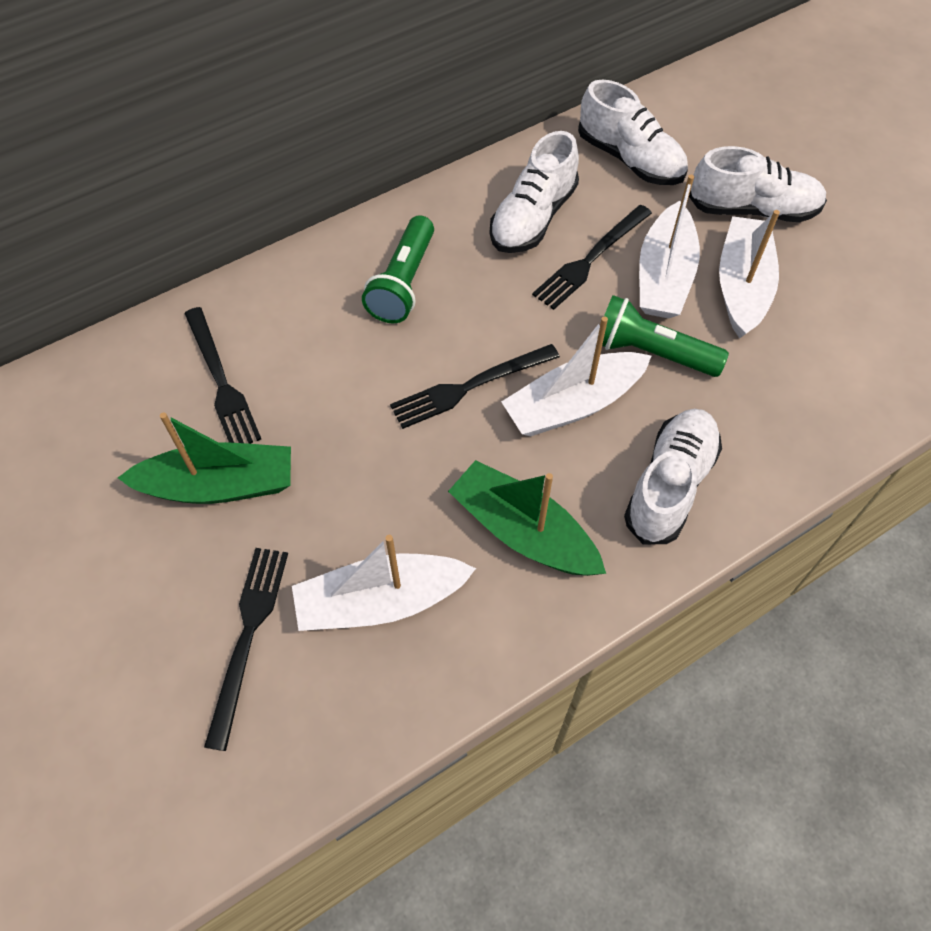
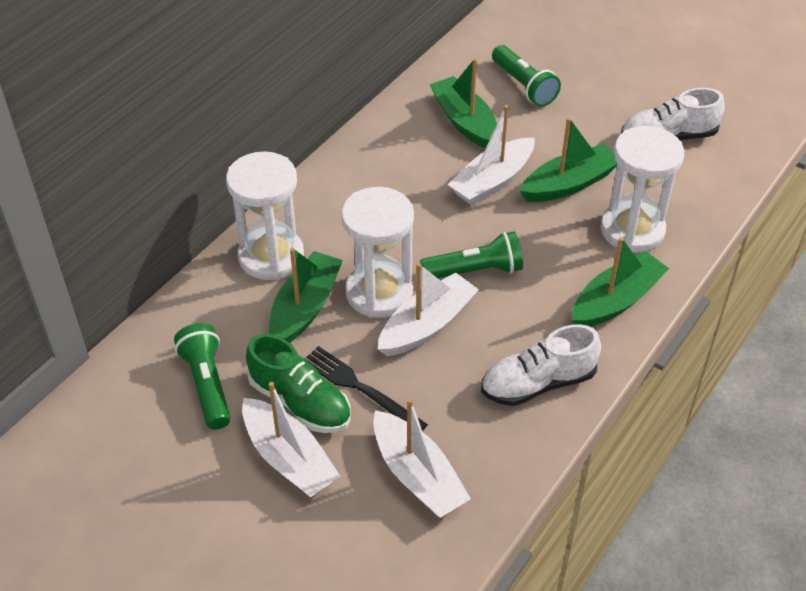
black fork: [184,307,261,444] [204,548,288,751] [390,344,560,429] [532,205,652,310] = 4 -> [304,346,428,431] = 1
green boat: [118,412,291,504] [448,460,606,576] = 2 -> [269,247,343,343] [430,58,497,149] [519,118,617,202] [572,237,669,327] = 4
green flashlight: [362,215,434,323] [602,295,729,377] = 2 -> [174,323,231,430] [420,231,523,278] [492,45,561,107] = 3
green shoe: none = 0 -> [246,334,351,433] = 1
white hourglass: none = 0 -> [226,151,304,280] [341,187,414,318] [601,126,684,253] = 3
white shoe: [490,131,579,253] [578,79,688,185] [624,409,722,544] [689,146,827,222] = 4 -> [481,324,601,406] [621,88,725,140] = 2

